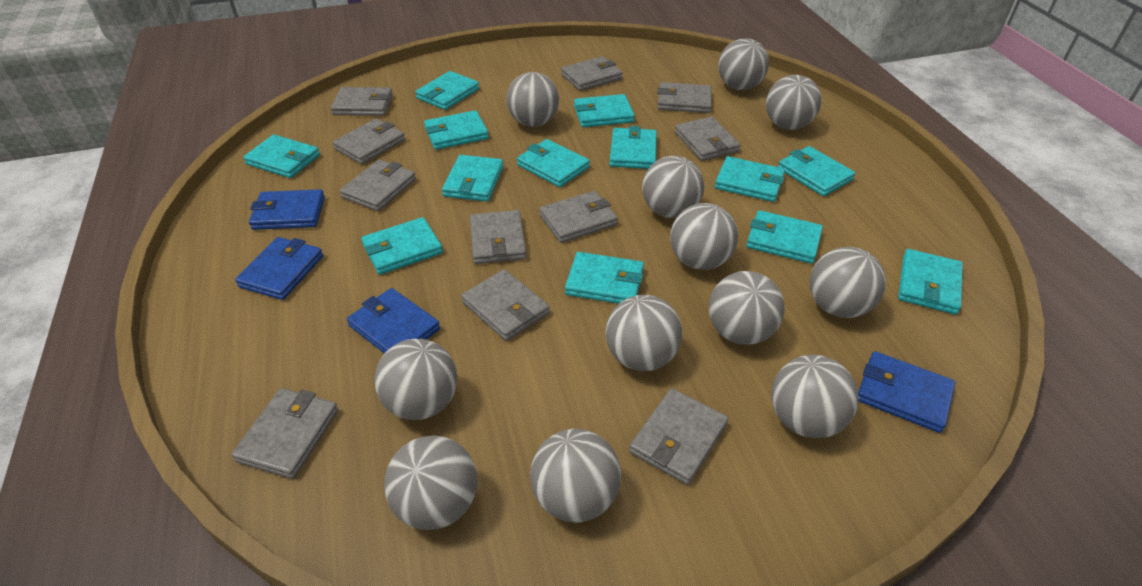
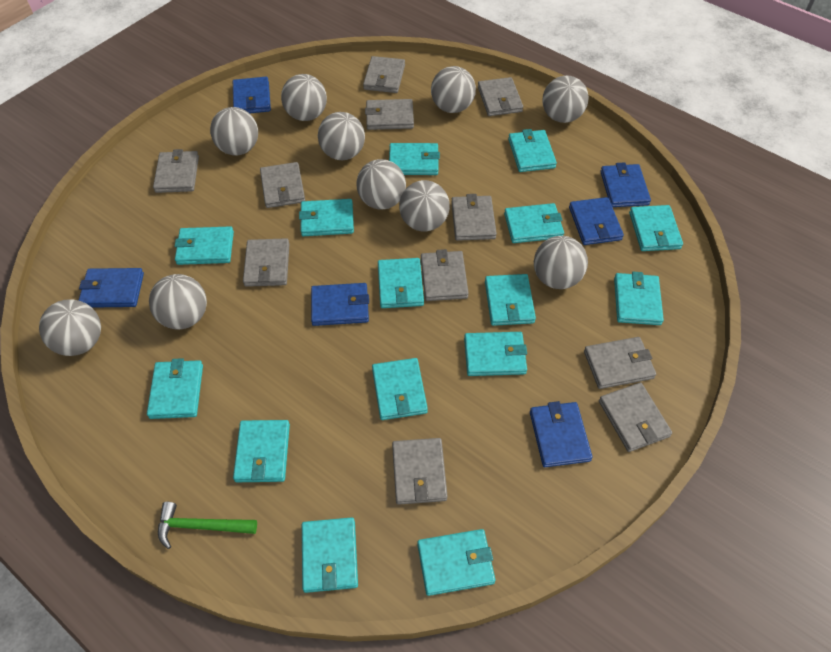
blue wallet: [235,237,323,300] [249,189,325,230] [347,288,440,354] [858,351,955,433] = 4 -> [78,268,144,308] [233,77,271,113] [311,283,369,326] [530,401,593,467] [569,197,624,245] [600,162,651,207] = 6
green hammer: none = 0 -> [158,502,257,549] = 1
grey ball: [375,339,457,420] [384,435,477,530] [506,72,559,127] [530,429,621,522] [606,295,682,371] [642,156,704,218] [670,203,738,270] [709,271,785,345] [718,38,769,90] [766,75,821,130] [771,355,859,438] [810,247,886,318] = 12 -> [39,299,101,356] [149,274,207,330] [210,107,258,155] [281,74,327,121] [318,112,365,160] [356,159,406,209] [399,180,450,231] [431,66,476,113] [534,236,588,289] [542,76,589,123] = 10
turquoise wallet: [243,135,320,178] [361,217,443,275] [415,71,479,110] [424,110,489,150] [442,155,504,201] [517,139,590,187] [565,252,644,304] [574,94,635,127] [609,126,657,169] [715,156,785,202] [746,210,823,264] [778,146,855,196] [898,249,963,315] = 13 -> [147,358,203,419] [174,226,234,265] [233,420,290,482] [299,199,354,236] [302,517,358,593] [372,358,428,420] [378,258,424,308] [389,143,440,175] [417,529,495,596] [464,332,527,376] [485,274,536,326] [504,203,564,243] [508,129,557,172] [614,272,664,325] [629,205,683,251] = 15

